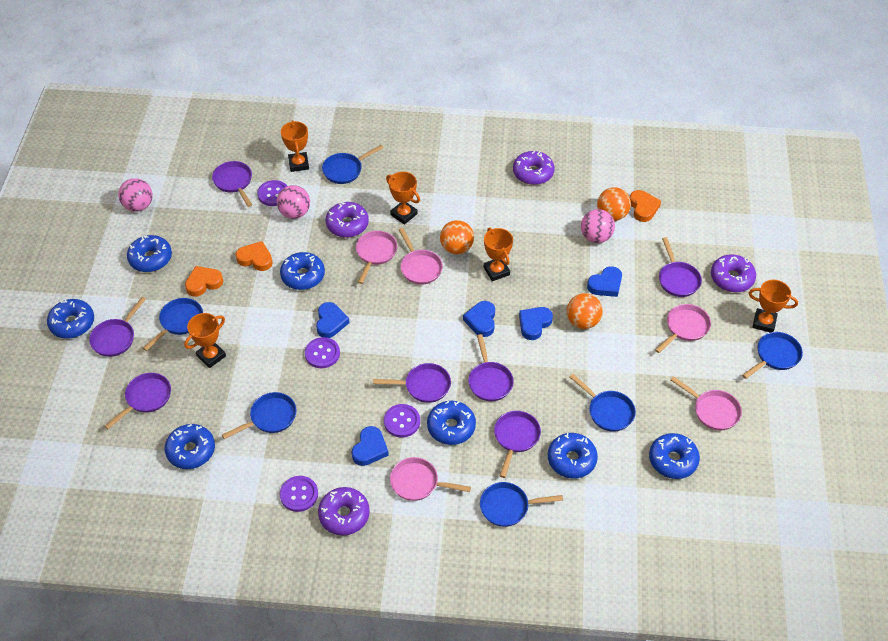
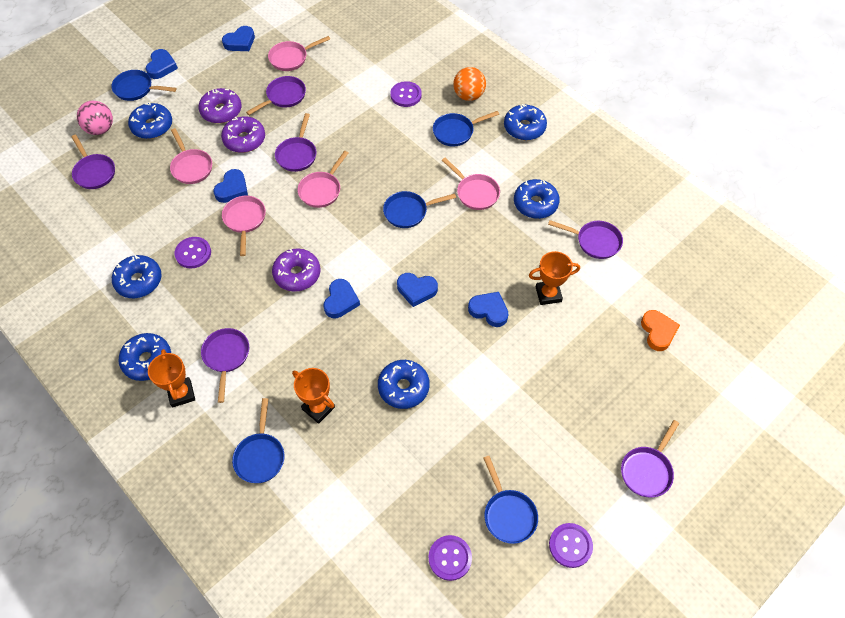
blue donut: [47,299,94,339] [127,235,172,272] [165,424,215,469] [280,252,325,290] [427,401,476,445] [548,433,598,478] [649,433,700,479] = 7 -> [112,255,161,298] [119,333,171,381] [128,102,172,139] [378,360,430,409] [504,104,547,140] [514,179,560,219] = 6
blue heart: [316,302,350,338] [352,426,389,466] [463,301,495,337] [519,307,553,340] [587,266,622,297] = 5 -> [146,49,178,79] [213,169,248,203] [222,26,255,51] [324,279,360,318] [397,273,438,307] [468,292,509,327] = 6
blue pan: [143,298,203,351] [222,392,297,439] [322,145,383,184] [480,482,563,527] [570,374,636,432] [742,332,803,379] = 6 -> [111,70,177,101] [232,398,284,483] [383,191,456,228] [433,111,499,146] [483,456,538,544] = 5
orange ball: [440,220,474,254] [567,293,603,329] [597,187,631,221] = 3 -> [453,67,486,101] = 1
orange heart: [185,266,223,297] [236,241,273,271] [630,190,661,222] = 3 -> [641,310,680,351] = 1
orange trophy: [184,313,226,368] [281,120,309,172] [386,172,420,225] [484,228,513,281] [749,280,798,333] = 5 -> [148,349,195,408] [292,368,335,424] [529,251,580,305] = 3
pink ball: [118,178,153,212] [277,185,310,219] [581,209,615,243] = 3 -> [77,101,113,135] = 1
purple donut: [318,487,370,535] [326,202,369,238] [513,151,555,185] [711,254,756,292] = 4 -> [198,88,241,123] [221,116,265,153] [272,248,320,292] = 3
purple pan: [89,297,146,357] [104,373,171,429] [212,161,252,207] [373,363,451,403] [468,334,514,401] [494,411,541,478] [659,237,702,297] = 7 -> [72,135,115,189] [201,328,249,403] [246,76,306,115] [275,113,316,172] [548,220,623,259] [621,420,679,497] = 6

